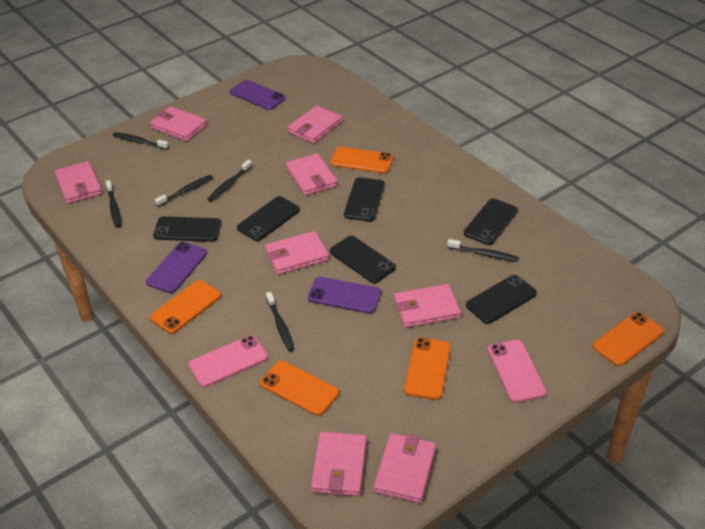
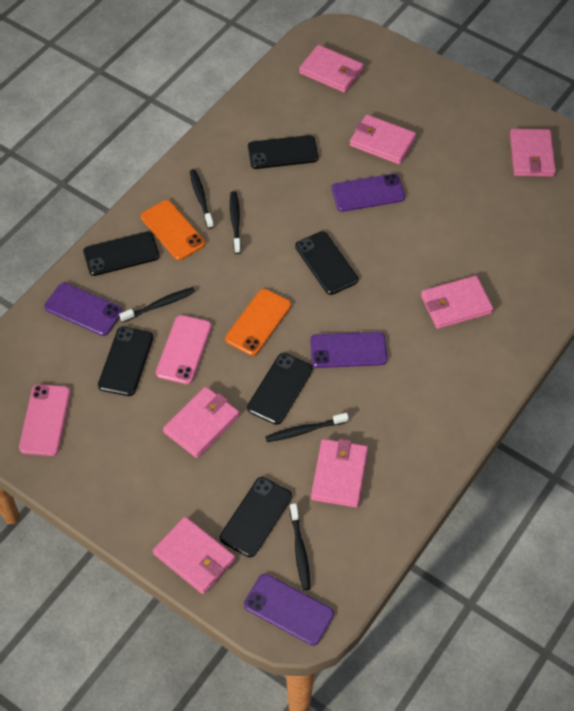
black toothbrush: [106,180,121,228] [113,132,169,150] [155,175,213,207] [208,160,252,201] [266,292,294,351] [447,239,519,262] = 6 -> [119,287,195,322] [190,169,214,229] [230,191,241,254] [265,413,349,442] [290,503,310,590] = 5
orange phone: [150,280,221,334] [260,361,339,416] [330,147,393,173] [404,338,451,400] [593,312,664,366] = 5 -> [141,200,205,260] [225,289,291,356] = 2
pink wallet: [54,161,102,204] [150,106,207,141] [265,231,329,275] [286,153,338,196] [288,105,342,144] [311,432,367,496] [373,433,436,503] [394,284,461,328] = 8 -> [153,517,235,594] [163,387,239,458] [299,45,364,93] [311,439,368,508] [350,115,416,164] [421,276,493,329] [510,129,556,177] = 7
purple phone: [146,242,207,293] [230,80,286,110] [308,277,381,314] = 3 -> [44,283,123,336] [244,574,334,646] [310,332,387,368] [332,174,405,212] = 4

